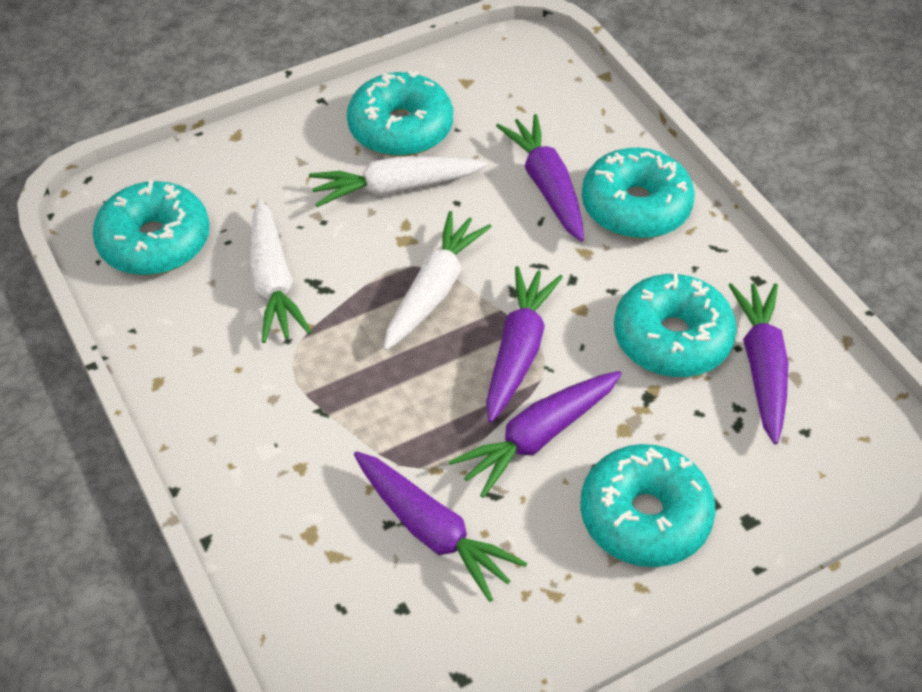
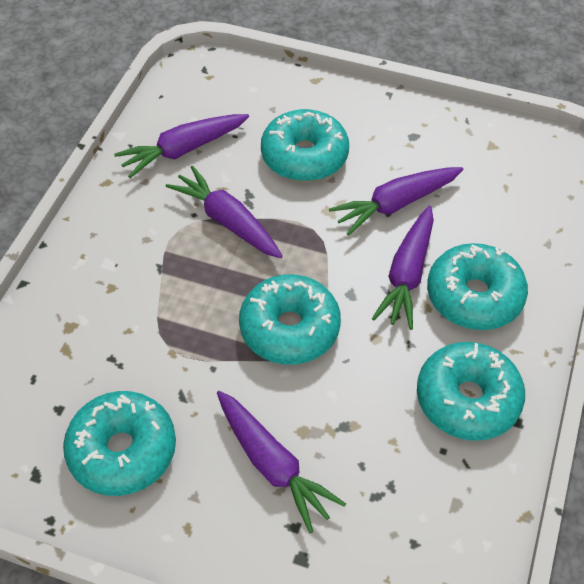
white carrot: [249,198,312,343] [309,156,487,207] [384,211,492,350] = 3 -> none = 0

